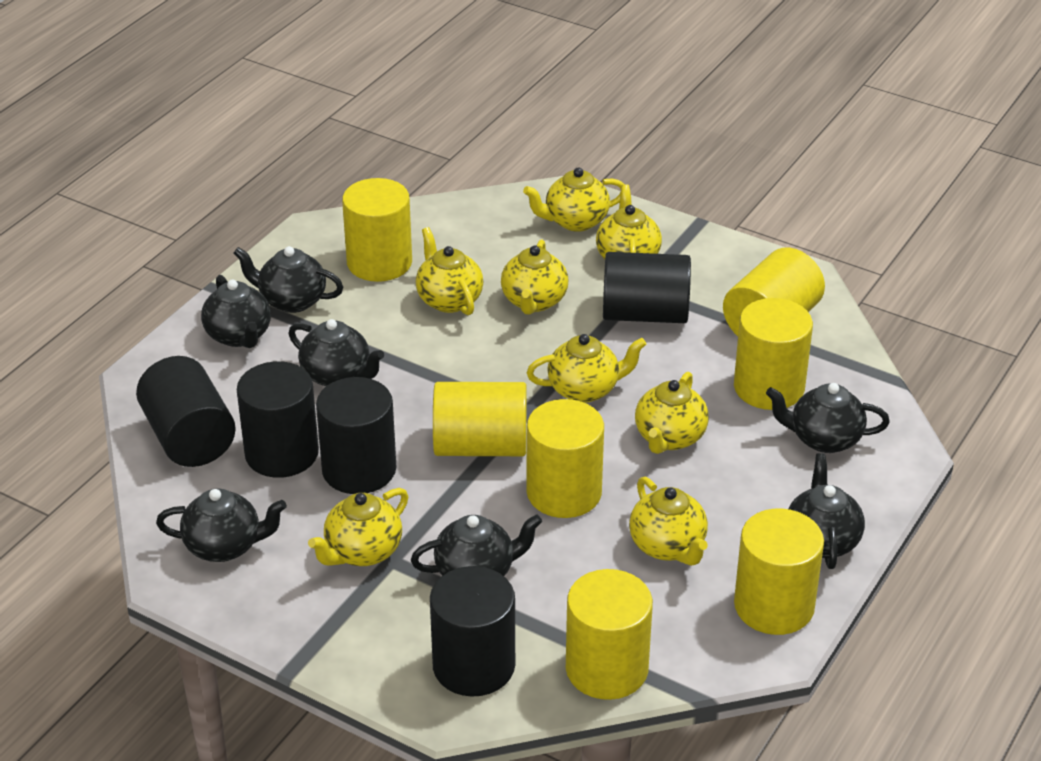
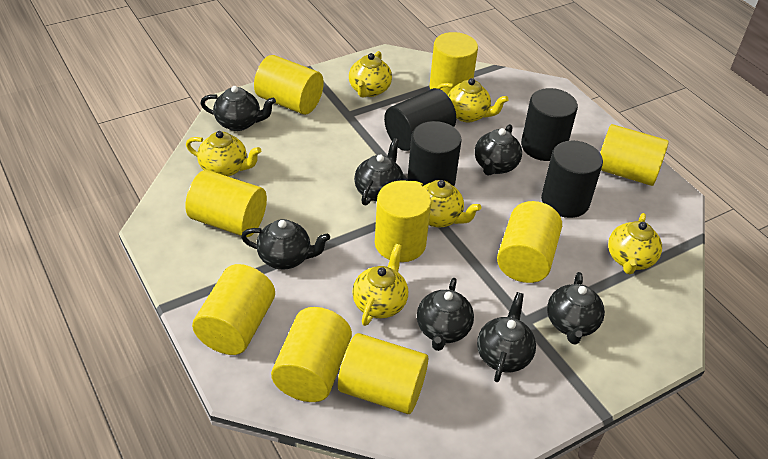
black cylinder: [136,356,236,467] [237,361,319,478] [316,377,396,494] [430,566,515,697] [603,252,691,323] = 5 -> [384,88,456,151] [407,121,461,186] [521,88,578,161] [541,140,603,218] = 4
yellow cylinder: [342,178,412,282] [433,382,526,456] [527,399,604,518] [566,569,653,700] [723,247,825,336] [734,298,813,410] [734,509,824,635] = 7 -> [185,170,267,237] [192,264,275,355] [254,55,324,115] [271,307,352,402] [338,333,428,414] [375,180,431,262] [429,32,478,95] [497,201,562,283] [600,124,669,186] = 9
yellow teapot: [308,488,408,566] [416,227,483,315] [501,239,568,315] [523,167,624,232] [527,334,646,403] [596,184,662,259] [629,477,708,566] [635,372,709,454] = 8 -> [186,131,261,177] [349,51,392,98] [352,244,408,326] [411,180,481,227] [437,78,509,123] [608,213,662,274] = 6

